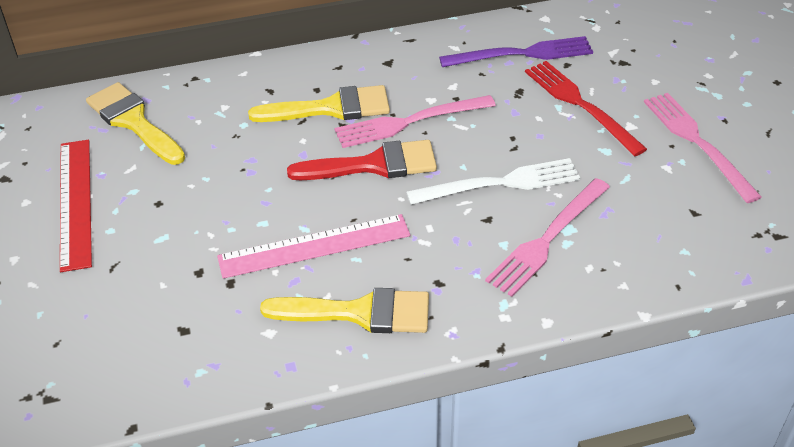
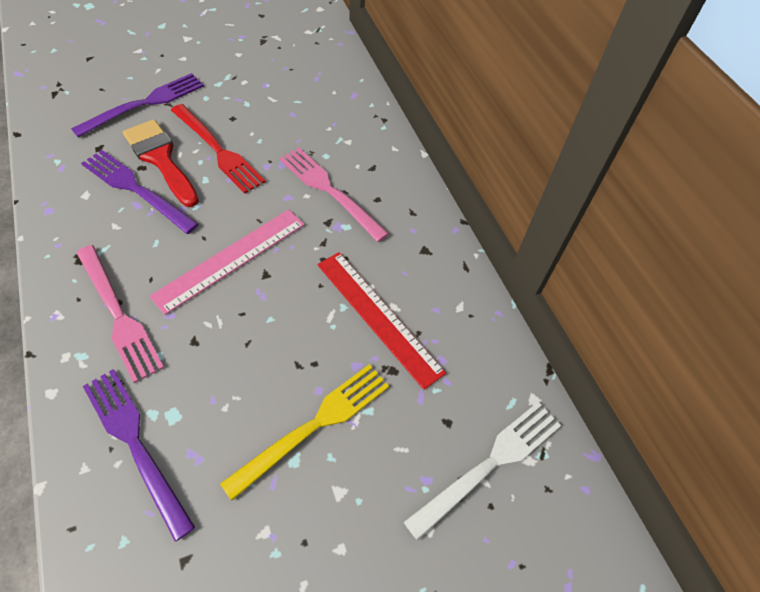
pink fork: [334,95,496,148] [485,178,610,297] [644,93,761,203] = 3 -> [76,245,164,383] [279,147,389,242] = 2
purple fork: [439,36,593,67] = 1 -> [71,73,204,137] [81,150,199,234] [83,369,195,542] = 3
yellow brush: [86,82,185,165] [248,85,390,122] [260,288,429,333] = 3 -> none = 0
yellow fork: none = 0 -> [220,364,389,501] = 1

